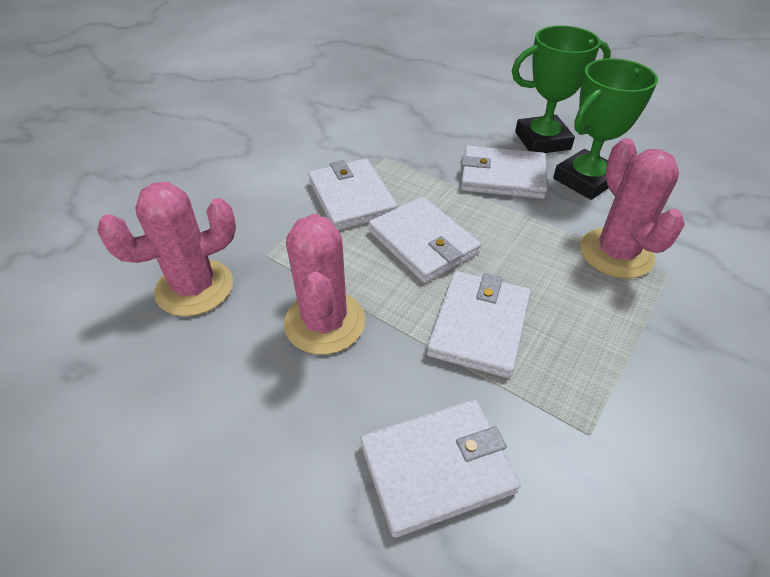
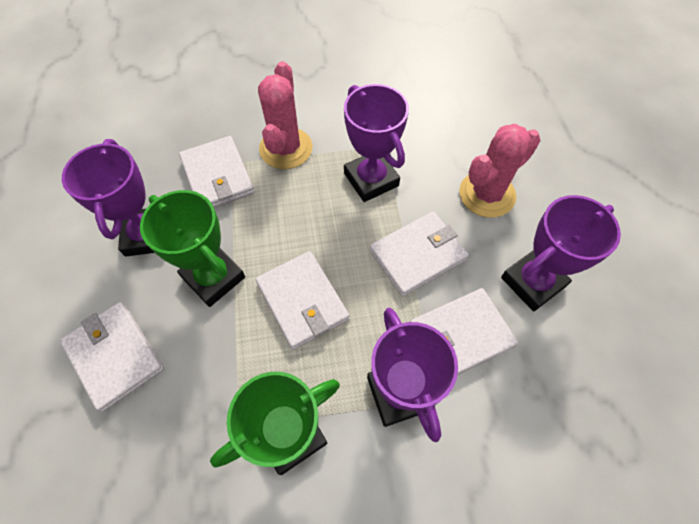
pink cactus: [97,182,236,316] [284,214,365,354] [580,138,685,279] = 3 -> [258,61,313,169] [459,124,541,218] = 2
purple trophy: none = 0 -> [62,139,154,257] [344,84,409,202] [367,308,458,442] [501,195,621,312] = 4

